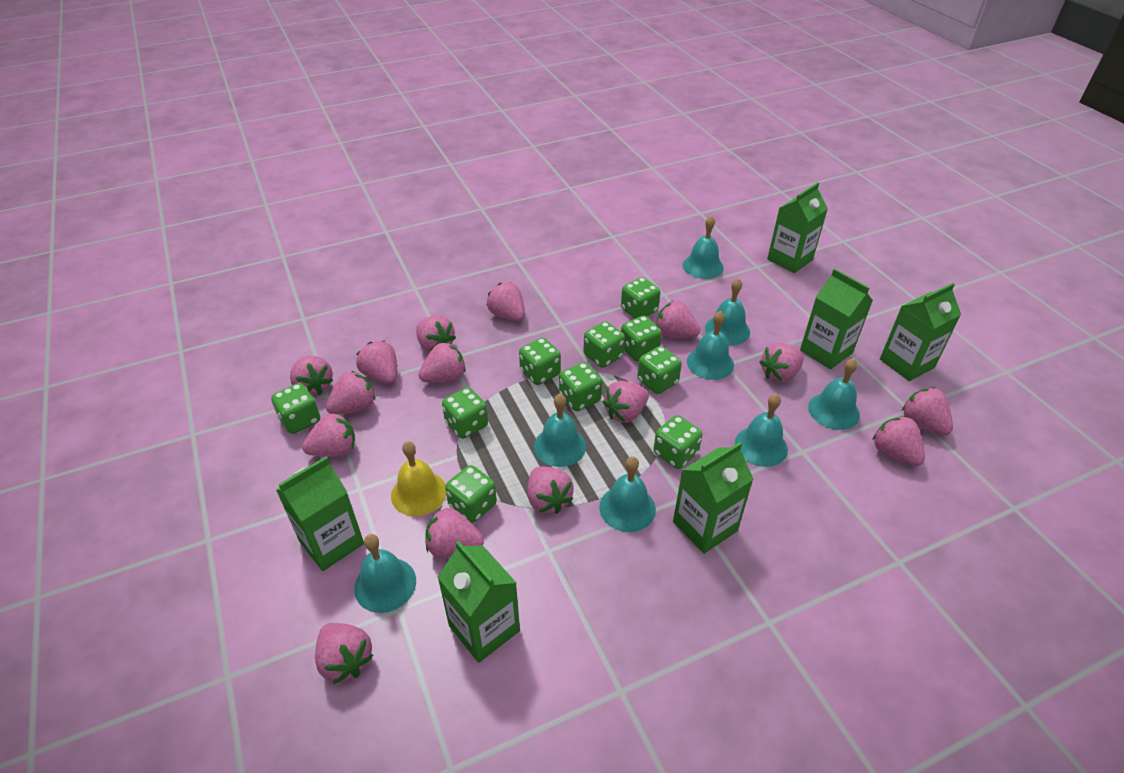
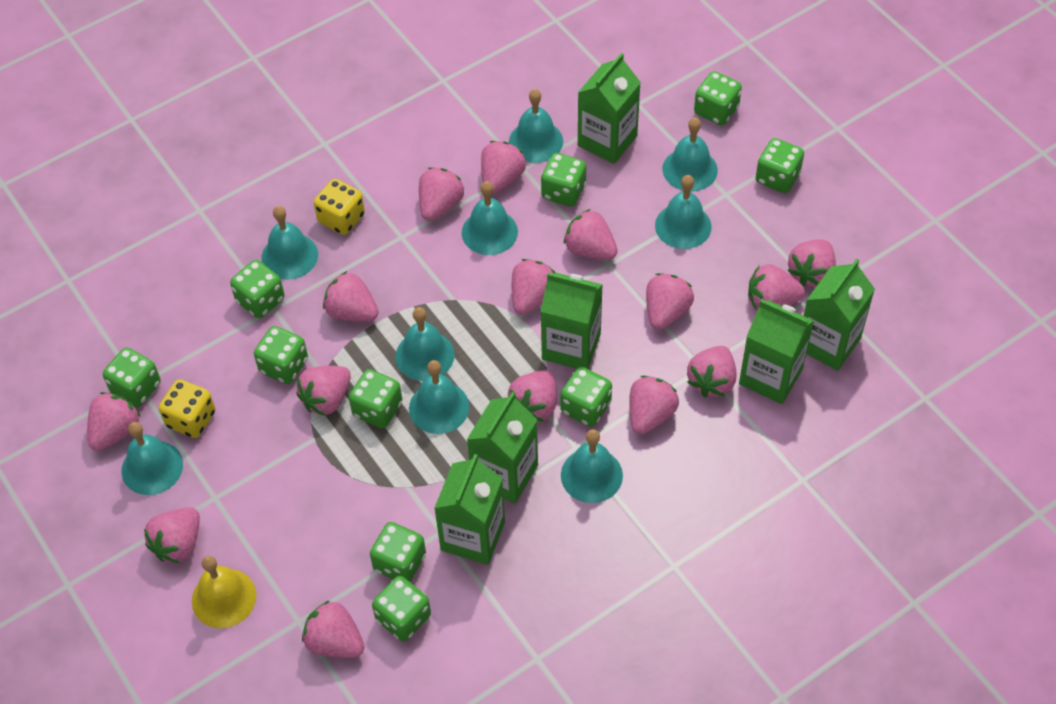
turquoise bell: [354,534,416,613] [534,394,586,467] [599,456,656,532] [682,215,724,279] [687,311,734,380] [705,278,750,345] [735,394,788,467] [808,358,860,430] = 8 -> [121,422,183,495] [261,206,318,280] [395,307,455,381] [409,360,469,434] [462,181,518,255] [509,89,563,163] [561,429,623,503] [655,175,712,249] [662,117,718,192] = 9
yellow dice: none = 0 -> [159,379,215,438] [314,179,365,235] = 2

